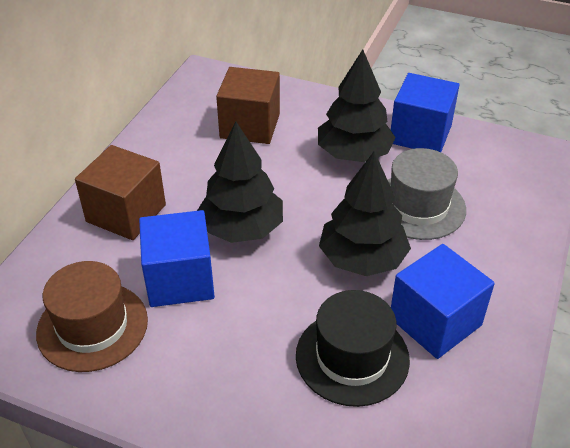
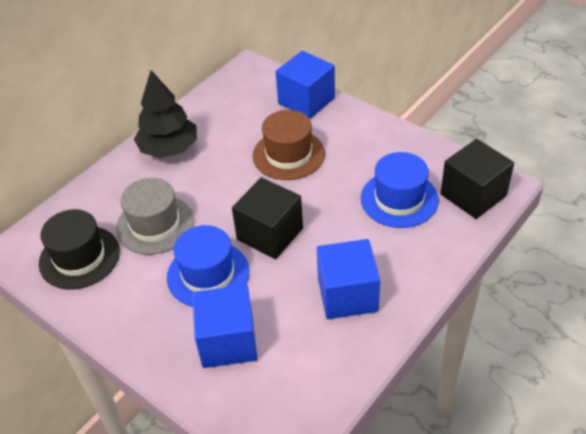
black cube: none = 0 -> [232,177,303,259] [440,139,514,219] = 2
black tree: [197,122,283,243] [318,49,396,162] [319,151,411,276] = 3 -> [134,70,197,158] = 1
blue hat: none = 0 -> [167,225,250,307] [361,152,439,228] = 2
brown cube: [75,145,166,240] [216,67,280,144] = 2 -> none = 0

